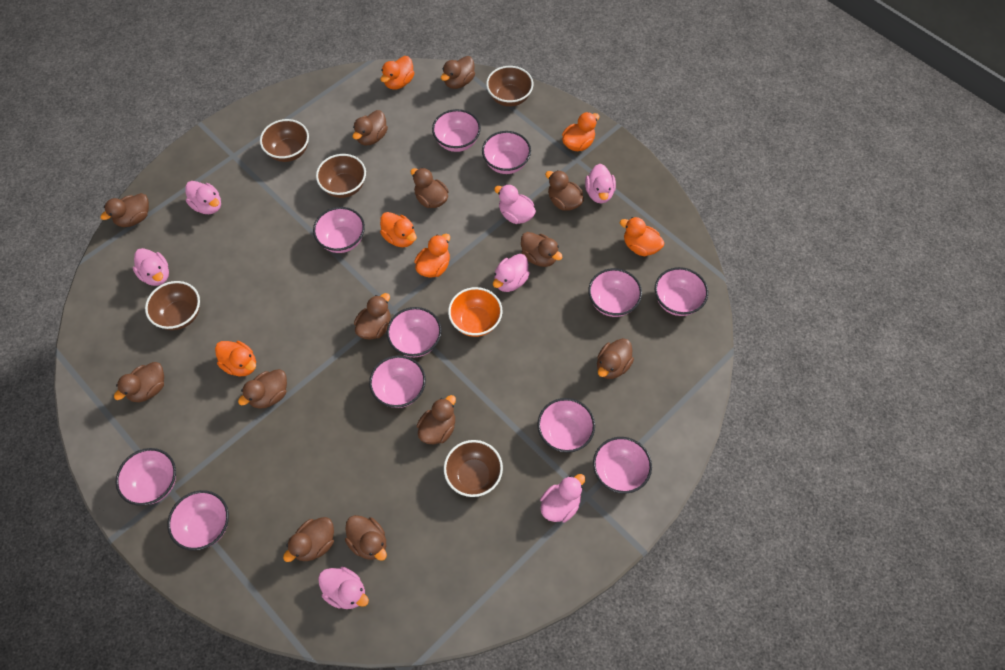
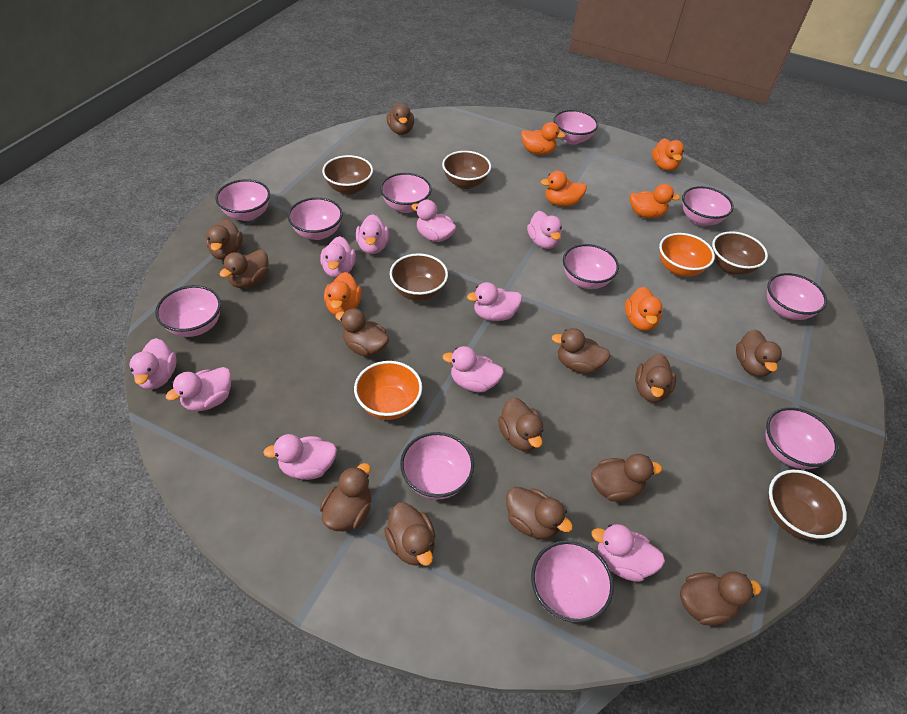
orange bowl: [448,287,502,337] = 1 -> [354,361,422,420] [659,233,715,276] = 2
pink duck: [133,248,169,286] [185,181,221,214] [318,566,369,609] [493,254,530,292] [494,184,536,224] [540,474,585,522] [585,164,616,203] = 7 -> [129,338,177,390] [166,367,232,411] [263,434,337,480] [320,236,356,278] [356,214,389,254] [411,200,456,242] [442,346,504,392] [467,282,522,321] [527,211,562,249] [591,524,665,582] = 10

